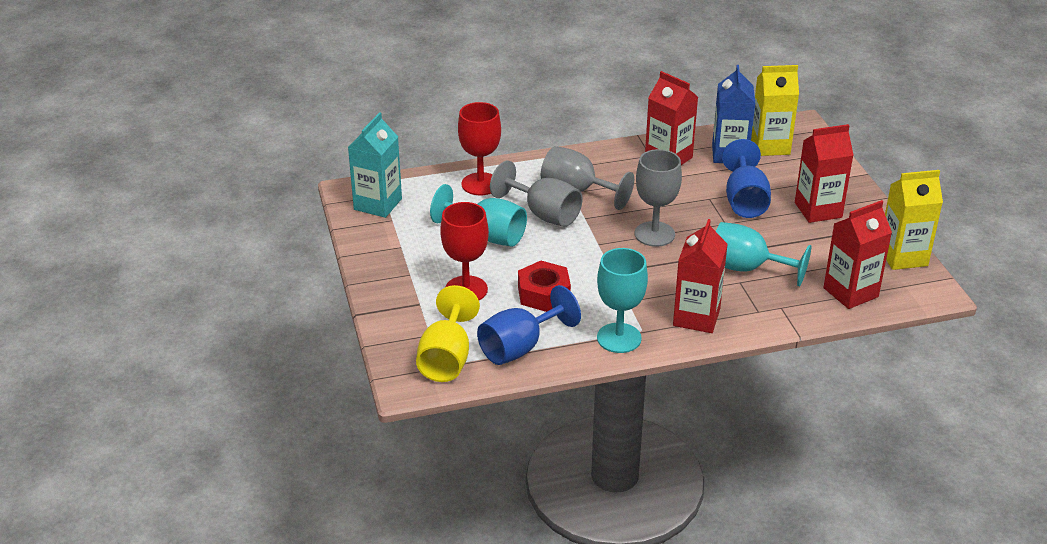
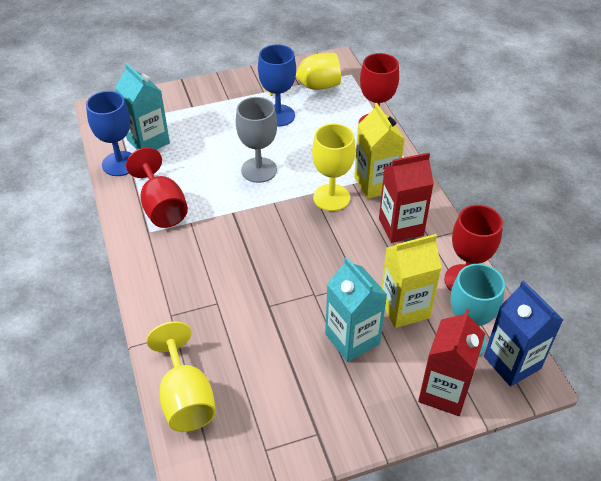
grey goblet: [490,160,582,227] [541,146,634,210] [635,149,682,247] = 3 -> [236,97,277,183] = 1
red carton: [645,71,698,165] [673,219,728,333] [795,124,854,223] [823,200,892,309] = 4 -> [379,153,434,243] [418,309,485,416] = 2
red goblet: [440,202,489,300] [458,102,501,195] = 2 -> [126,147,188,228] [358,53,399,124] [444,205,503,291] = 3
red nut: [518,261,571,312] = 1 -> none = 0
turquoise carton: [348,112,402,218] = 1 -> [115,63,170,150] [325,257,387,362] = 2
turquoise goblet: [430,184,527,247] [597,248,648,353] [716,222,811,286] = 3 -> [450,264,505,356] = 1
yellow goblet: [416,285,480,382] = 1 -> [147,321,216,432] [269,53,341,96] [312,124,355,211] = 3

